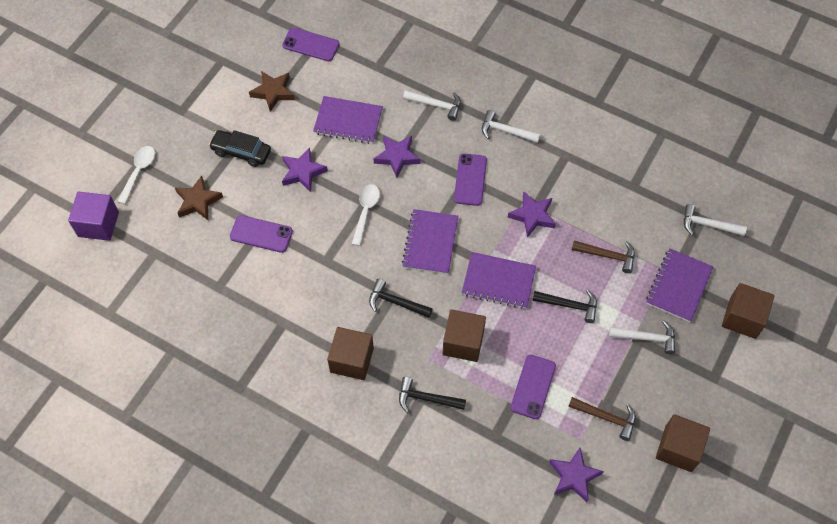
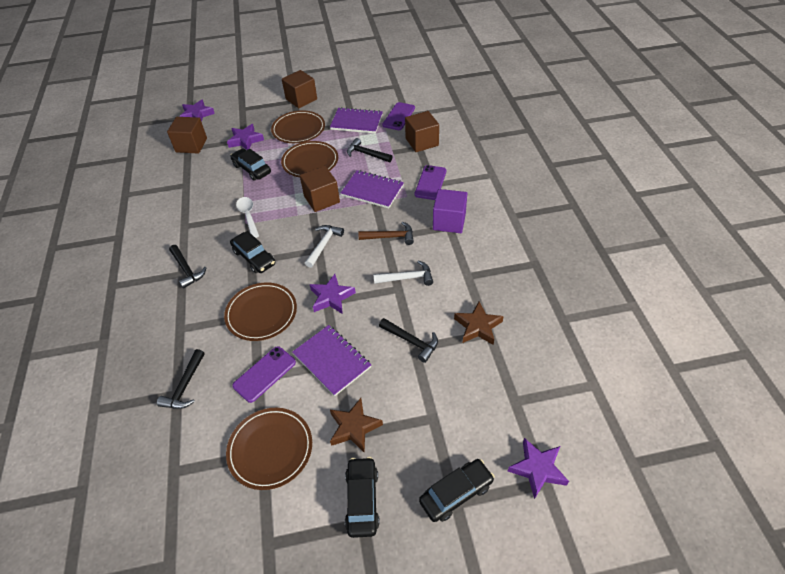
black car: [209,130,271,167] = 1 -> [230,148,271,181] [230,231,275,273] [345,457,380,538] [419,459,495,522] = 4
black hammer: [369,279,433,318] [399,377,466,413] [532,290,597,323] = 3 -> [157,349,205,409] [169,245,207,289] [347,138,393,162] [379,318,438,363] = 4
brown hammer: [568,397,636,441] [572,241,635,273] = 2 -> [358,222,414,245] = 1
brown plate: none = 0 -> [224,283,297,341] [226,408,312,490] [271,110,325,143] [281,141,338,177] = 4
purple notebook: [313,96,383,144] [402,209,458,274] [462,252,536,309] [646,248,713,322] = 4 -> [292,325,371,396] [330,107,383,134] [341,170,404,209] = 3
purple phone: [230,215,293,253] [282,28,340,61] [454,153,487,206] [510,355,556,419] = 4 -> [232,346,296,403] [382,102,415,130] [415,165,446,200] = 3
white hammer: [403,90,461,121] [482,110,541,143] [609,320,675,354] [684,204,747,236] = 4 -> [305,225,344,268] [373,260,433,286] = 2
white spoon: [117,146,155,204] [352,184,380,246] = 2 -> [236,197,259,238] = 1

